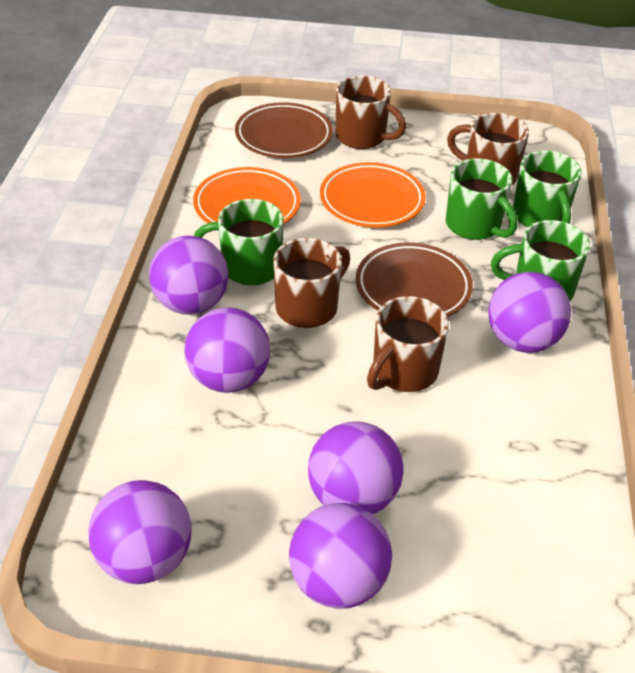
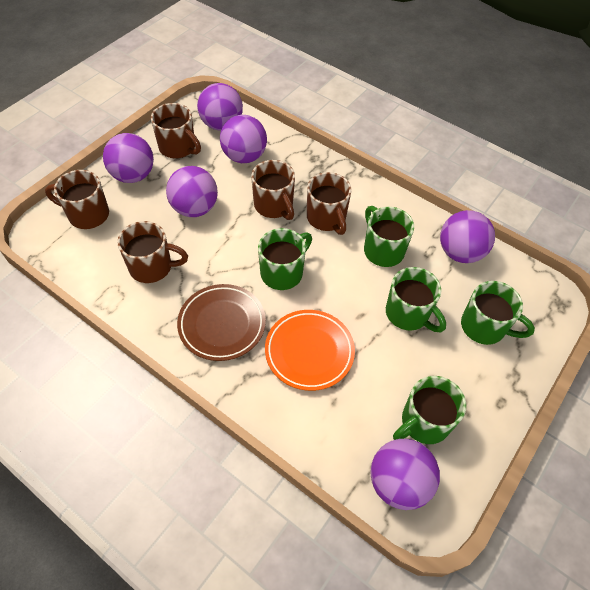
brown mug: [273,238,350,328] [336,76,406,149] [367,296,449,392] [447,113,529,185] = 4 -> [45,170,109,229] [117,221,188,283] [151,103,201,159] [251,160,295,220] [307,172,352,235] = 5
brown plate: [235,102,333,158] [356,242,473,317] = 2 -> [177,284,266,361] = 1
green mug: [194,199,284,285] [446,158,517,240] [491,220,590,301] [513,151,582,227] = 4 -> [258,228,312,290] [364,206,414,267] [386,267,446,332] [393,376,466,444] [461,281,535,345] = 5
orange plate: [193,167,301,224] [320,162,426,228] = 2 -> [265,310,355,391] = 1

